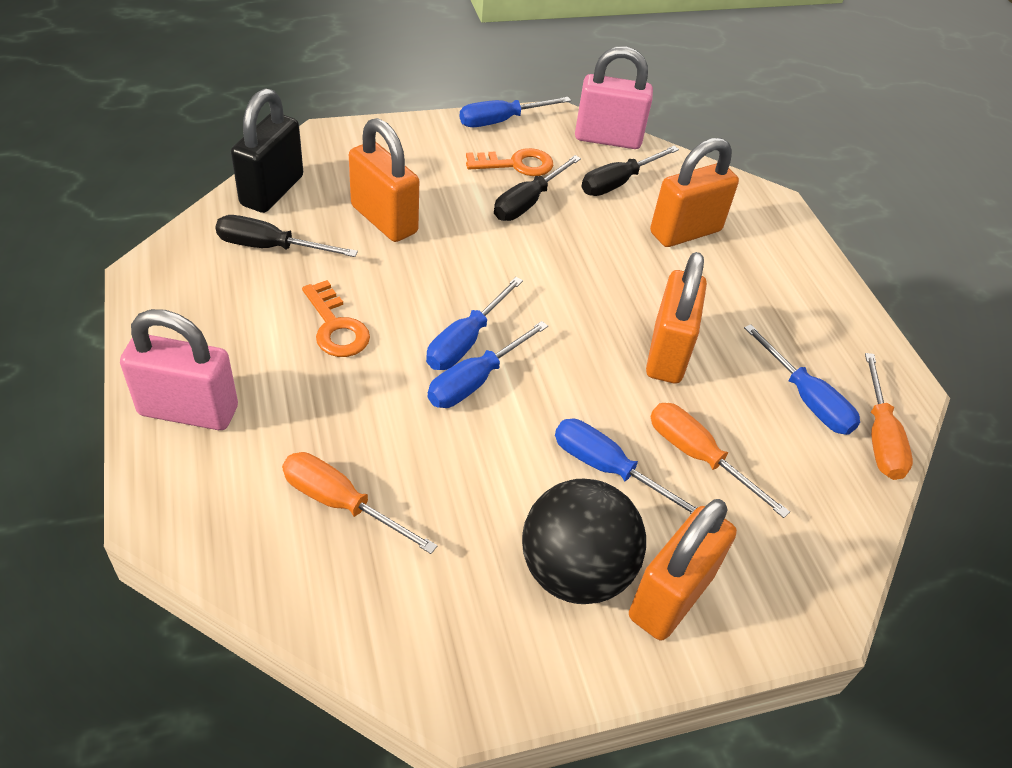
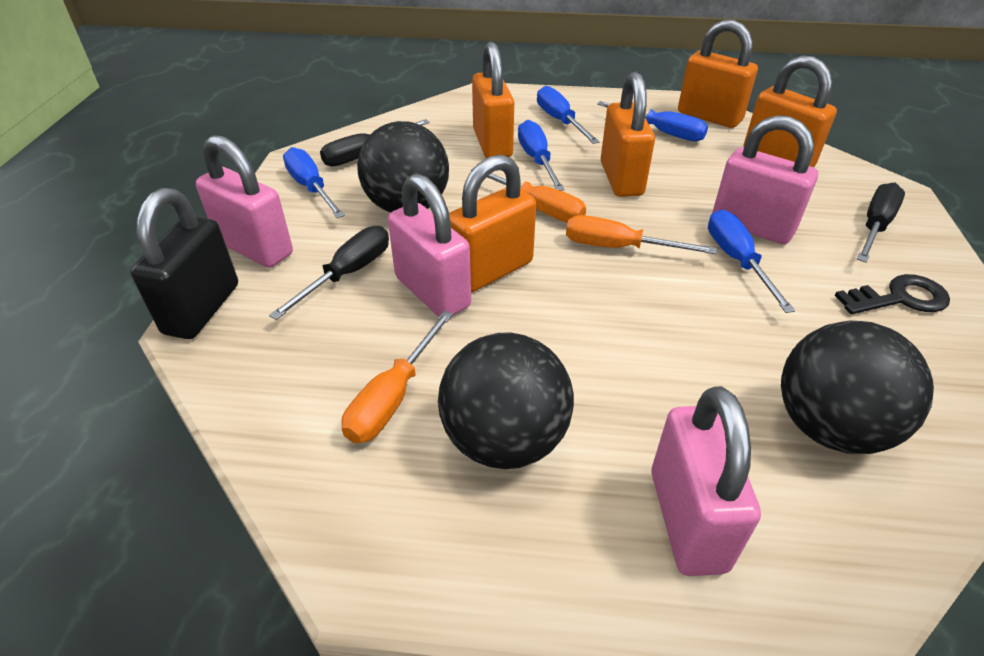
black ball: [522,479,646,604] = 1 -> [357,121,449,213] [438,333,574,469] [781,320,934,454] = 3
black key: none = 0 -> [834,274,950,314] = 1
orange key: [302,280,370,357] [466,148,554,176] = 2 -> none = 0
orange padlock: [349,118,419,242] [629,499,737,640] [646,252,707,384] [650,138,739,247] = 4 -> [449,155,536,292] [472,42,514,158] [601,72,655,197] [678,20,758,128] [743,55,837,167] = 5
pink padlock: [120,309,238,430] [575,46,653,149] = 2 -> [196,135,293,268] [388,174,471,317] [651,386,761,576] [712,115,818,244] = 4

